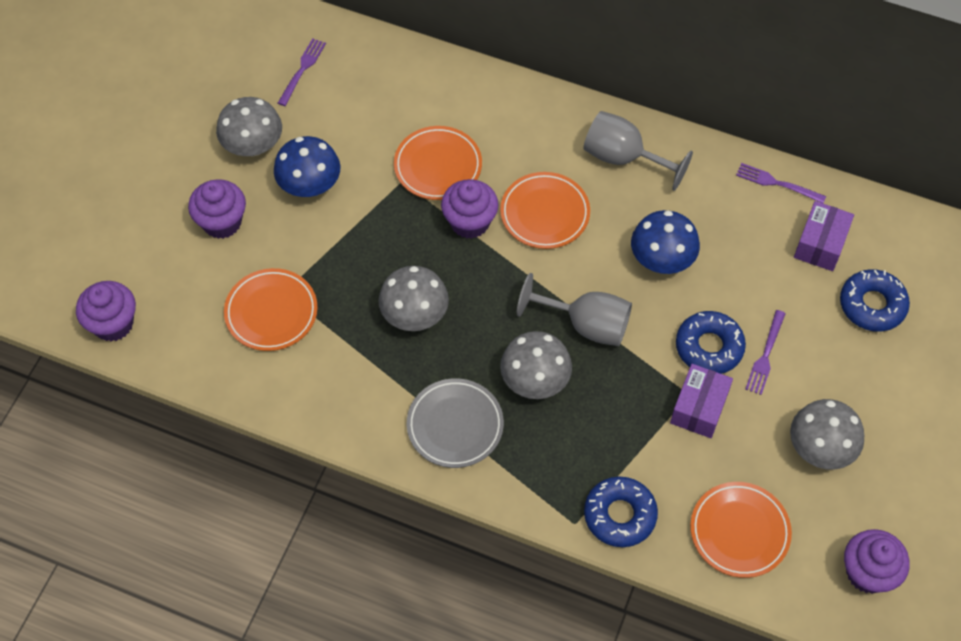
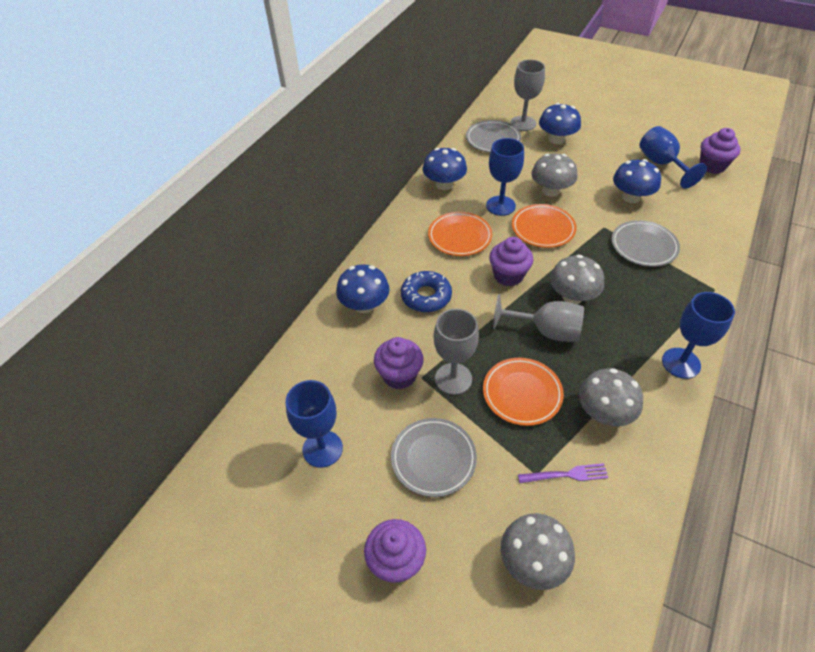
blue donut: [584,477,658,547] [676,311,746,374] [840,269,910,332] = 3 -> [401,271,452,312] = 1
blue goblet: none = 0 -> [286,380,343,468] [486,138,524,216] [640,126,707,189] [662,292,735,379] = 4
blue mushroom: [274,136,340,197] [631,210,700,274] = 2 -> [336,264,390,313] [423,148,467,190] [539,103,581,144] [613,159,661,203] = 4
grey goblet: [517,273,632,346] [583,111,693,191] = 2 -> [434,309,479,395] [493,294,584,342] [511,60,545,131] = 3
grey plate: [407,378,504,468] = 1 -> [391,418,477,497] [466,120,521,153] [611,220,680,267] = 3
orange plate: [224,268,318,351] [394,126,482,200] [500,172,590,249] [690,482,792,578] = 4 -> [428,212,492,256] [483,358,564,426] [512,204,577,248] = 3
purple box: [670,364,733,438] [794,201,854,271] = 2 -> none = 0
purple fork: [278,38,326,106] [736,163,826,203] [745,310,786,395] = 3 -> [518,463,609,483] = 1

